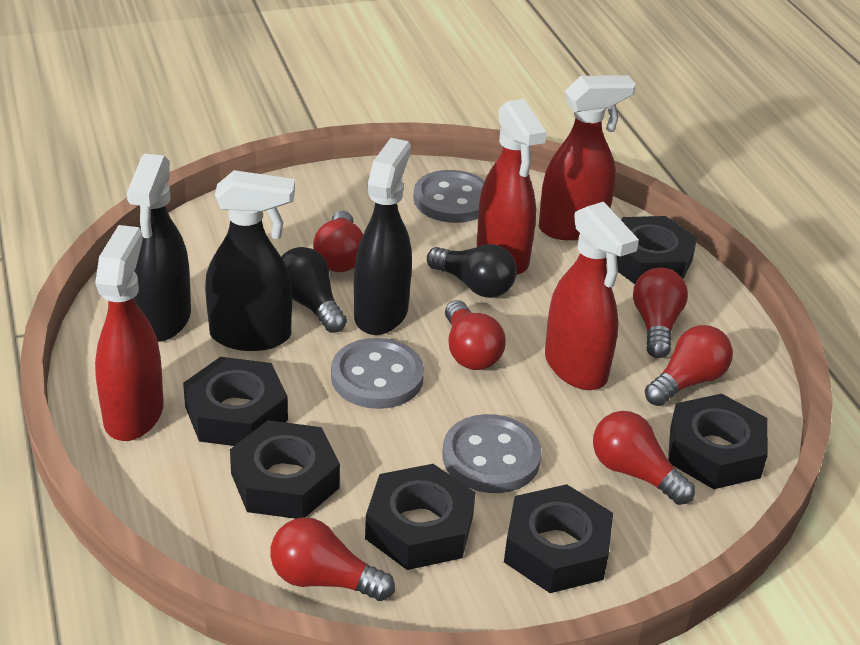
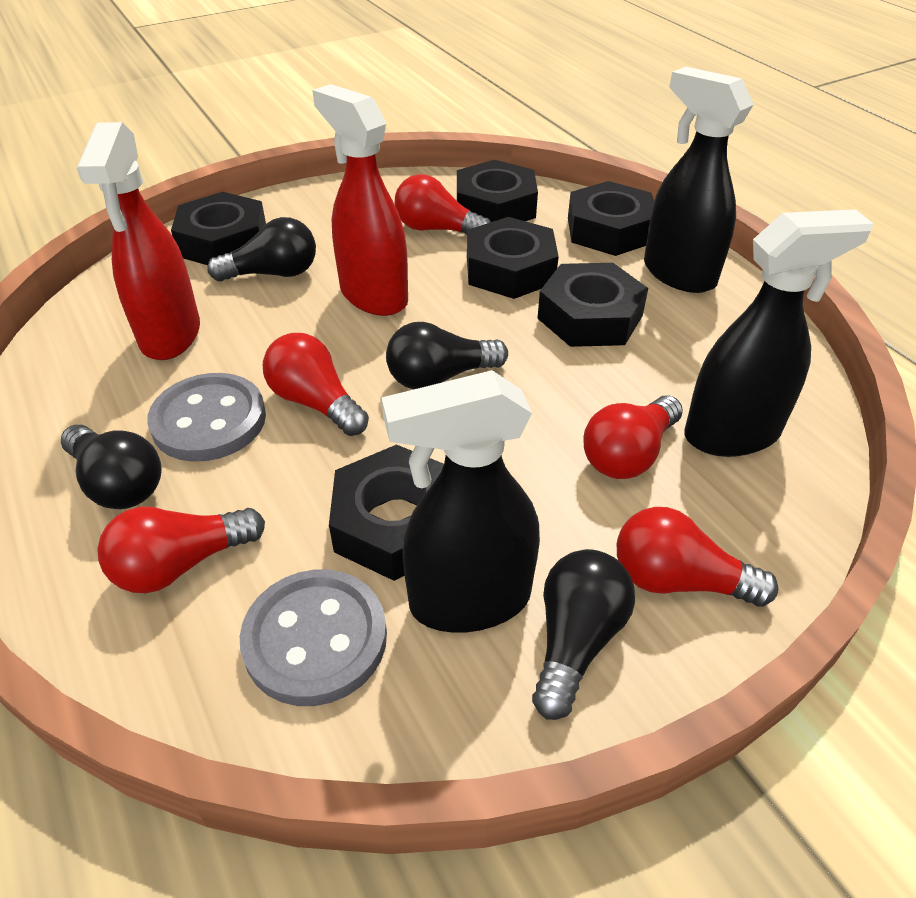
black light bulb: [281,247,347,333] [427,244,517,298] = 2 -> [61,425,162,509] [207,217,316,281] [386,322,508,389] [532,549,635,720] = 4
grey button: [331,338,424,409] [413,170,485,223] [443,414,542,493] = 3 -> [147,373,266,462] [240,570,387,706] = 2
red light bulb: [270,517,395,601] [313,211,363,272] [445,300,506,370] [593,411,695,505] [633,268,688,358] [645,325,733,406] = 6 -> [97,507,265,593] [263,333,369,436] [395,174,491,235] [583,395,683,479] [617,507,779,606] = 5
red spray bottle: [95,225,164,441] [477,99,546,275] [539,75,636,240] [545,202,639,390] = 4 -> [76,122,200,360] [312,84,408,316] = 2

